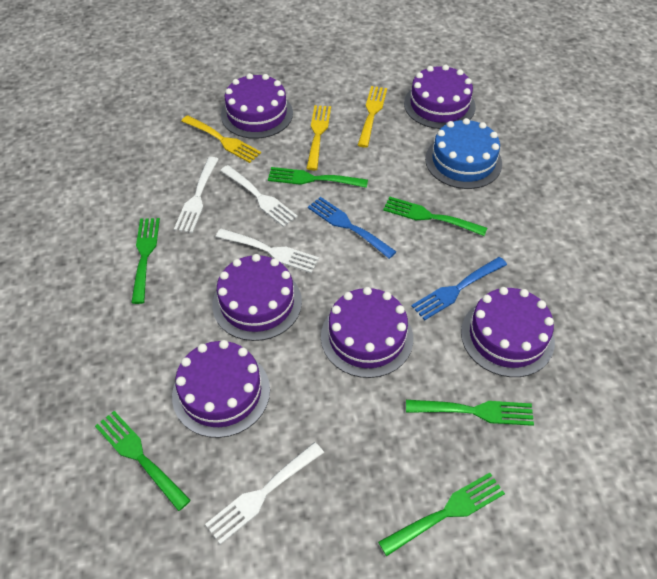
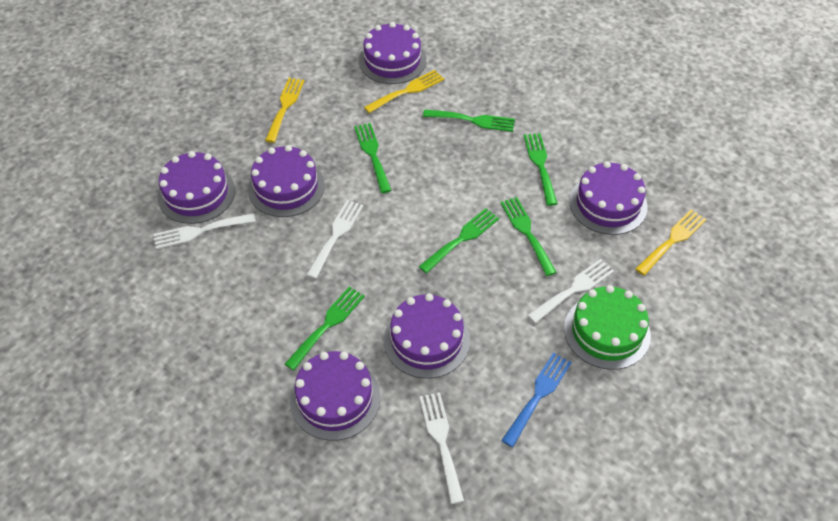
blue cake: [425,118,502,189] = 1 -> none = 0
blue fork: [308,197,396,259] [411,257,507,320] = 2 -> [501,352,572,447] = 1
green cake: none = 0 -> [564,285,651,370] = 1

